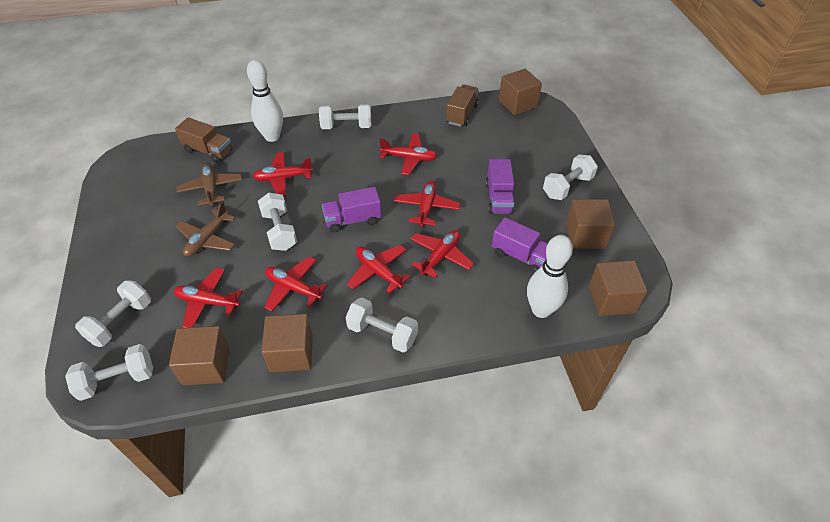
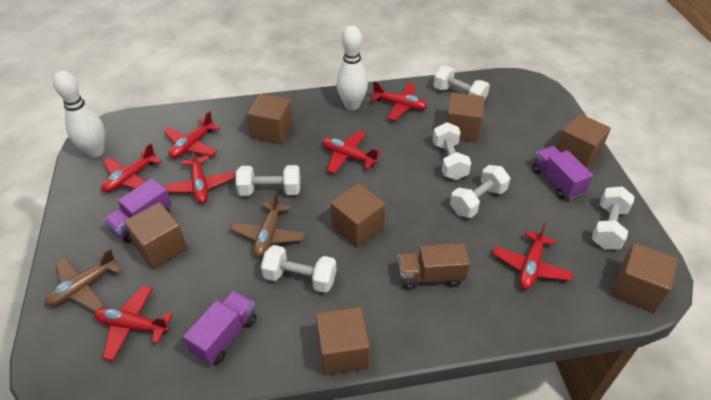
brown cube: [169,326,229,385] [262,314,313,372] [499,69,542,115] [566,199,615,249] [589,260,647,316] = 5 -> [124,202,187,269] [247,94,293,144] [316,307,370,376] [330,183,385,248] [447,93,484,142] [557,114,611,168] [612,243,677,313] = 7
brown truck: [175,117,232,163] [446,85,479,127] = 2 -> [398,243,470,290] = 1

